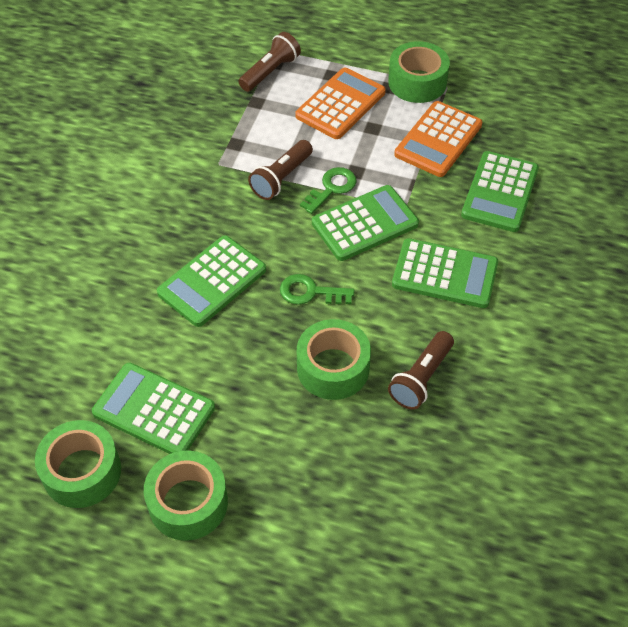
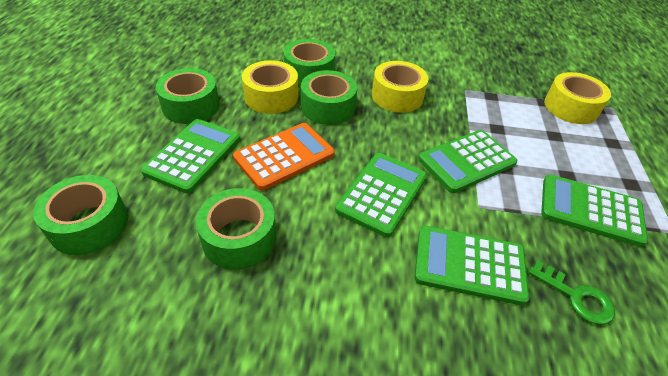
brown flashlight: [238,32,301,92] [248,140,313,200] [388,331,454,410] = 3 -> none = 0
green key: [280,274,355,305] [300,167,357,214] = 2 -> [528,261,615,325] = 1
green tape: [35,420,121,508] [144,450,228,541] [297,319,371,400] [388,41,450,103] = 4 -> [33,175,128,255] [156,68,220,124] [196,188,276,270] [284,39,335,86] [301,70,357,125] = 5
orange calculator: [295,68,386,139] [394,101,482,177] = 2 -> [233,123,335,190] = 1
yellow tape: none = 0 -> [242,60,298,114] [372,61,429,113] [544,72,611,124] = 3

